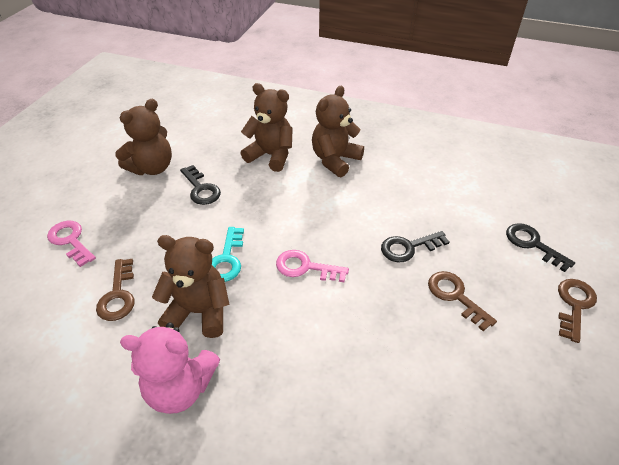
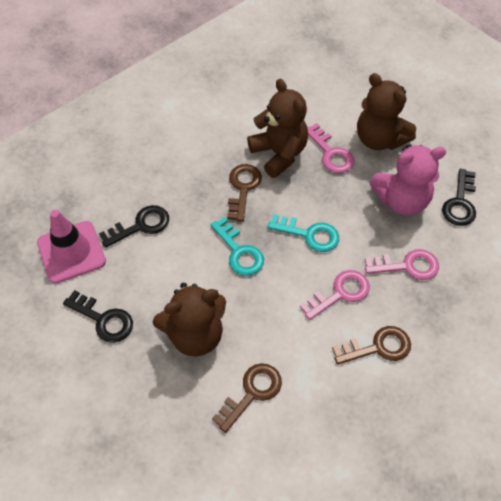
brown teddy bear: [115,99,172,175] [152,235,229,338] [240,83,293,172] [312,86,364,177] = 4 -> [153,283,226,356] [247,79,308,178] [357,73,416,150] = 3
pink key: [47,221,96,267] [276,250,349,282] = 2 -> [300,270,370,320] [307,123,354,173] [365,249,439,280] = 3
pink traffic cone: none = 0 -> [37,210,106,284] = 1
turquoise key: [212,227,244,282] = 1 -> [211,217,264,276] [268,214,339,252] = 2

